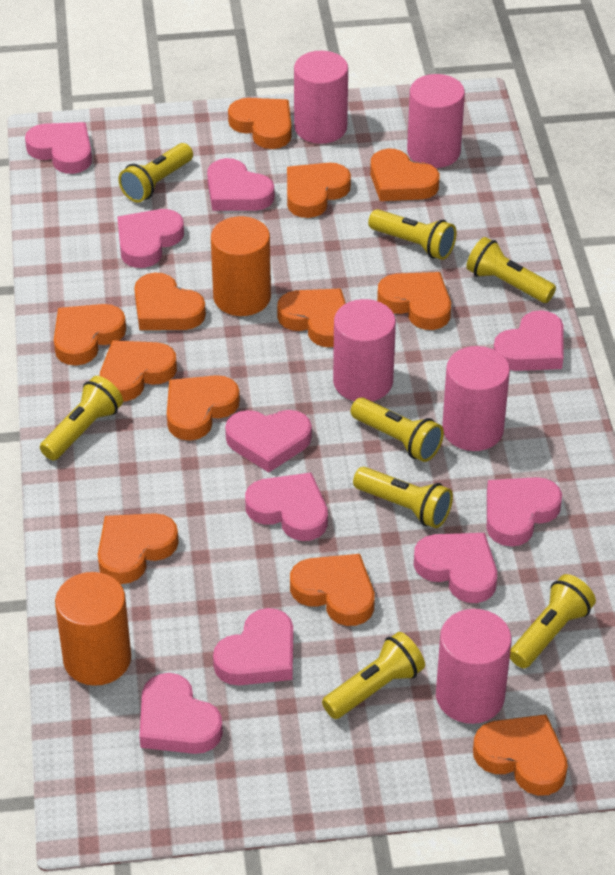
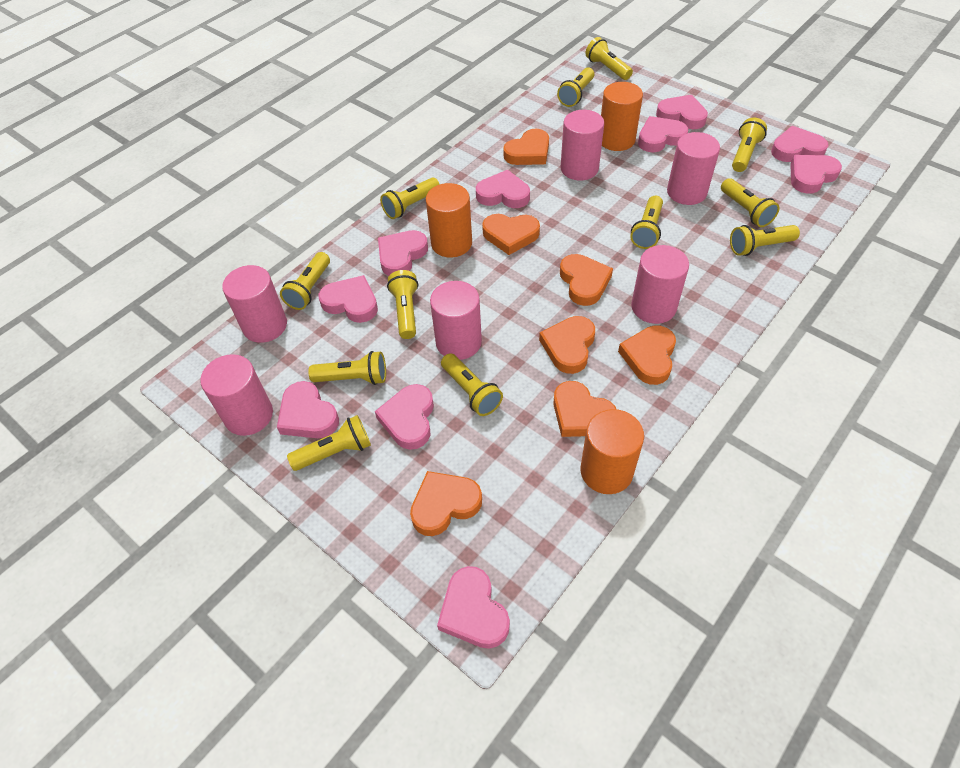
orange cylinder: [55,572,131,686] [211,216,271,316] = 2 -> [426,183,472,258] [581,409,644,494] [601,82,643,151] = 3
orange heart: [54,304,126,366] [98,513,179,584] [100,340,177,401] [134,273,206,330] [167,375,240,441] [228,98,292,149] [277,289,346,347] [287,163,351,218] [290,554,375,626] [370,149,440,201] [377,272,451,330] [473,714,568,796] = 12 -> [410,471,482,536] [482,214,540,255] [503,129,549,165] [539,316,595,374] [553,381,616,437] [560,254,613,306] [618,325,676,385] = 7
pink cylinder: [294,51,348,144] [333,299,396,401] [407,74,465,168] [436,609,512,724] [442,346,510,451] = 5 -> [200,354,273,436] [222,265,287,343] [430,281,482,360] [561,110,604,180] [631,245,689,324] [667,132,720,205] = 6
yellow flashlight: [40,376,123,460] [118,143,193,203] [322,632,425,719] [351,397,444,462] [353,467,453,528] [368,209,456,260] [466,237,556,303] [510,574,596,668] = 8 -> [280,252,330,310] [287,415,371,471] [308,351,386,385] [380,177,440,219] [387,270,418,339] [441,353,503,416] [557,67,594,107] [585,37,633,80] [630,196,663,249] [721,178,780,227] [730,225,800,256] [732,118,767,172] = 12

